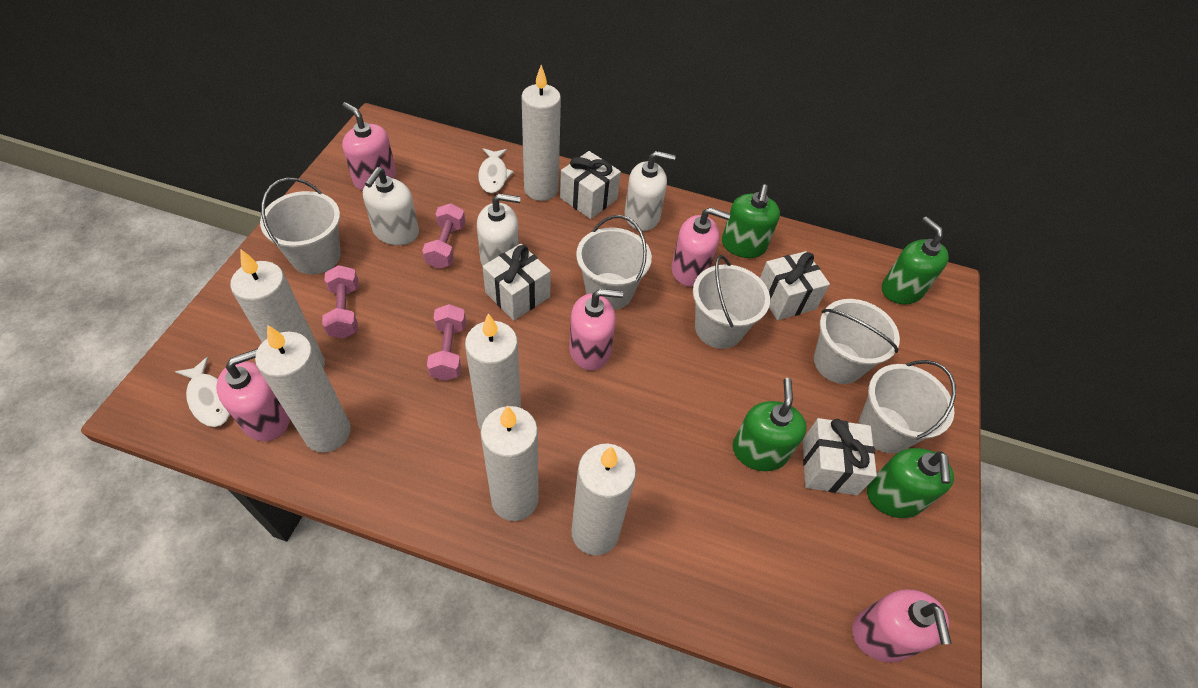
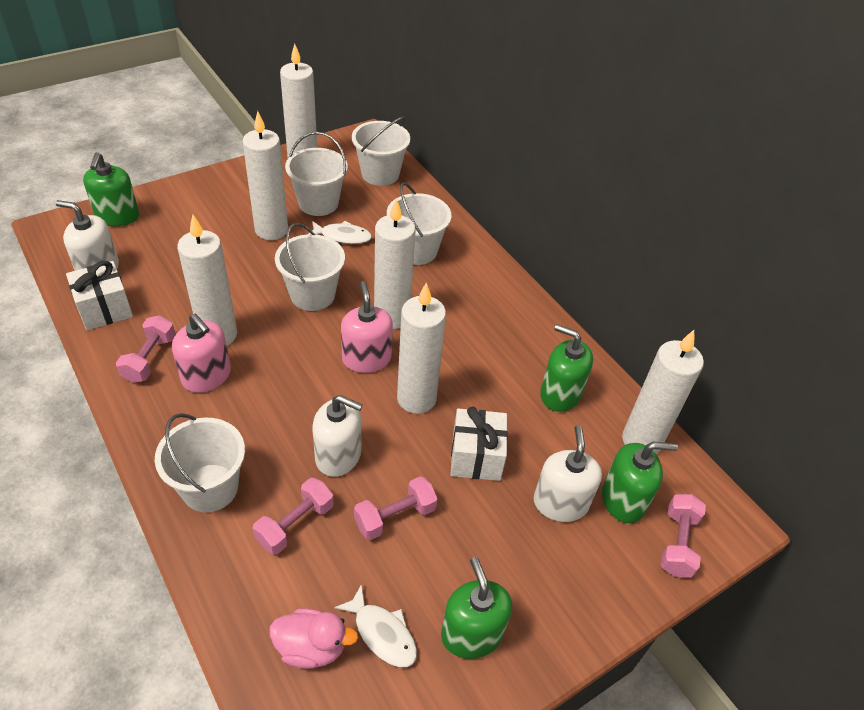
pink duck: none = 0 -> [270,608,358,669] = 1
pink dumbbell: [322,265,359,338] [422,203,465,269] [427,304,466,381] = 3 -> [116,315,176,383] [253,478,334,555] [354,476,437,540] [660,494,706,578] = 4
pink soap dispenser: [216,348,290,441] [342,102,396,191] [569,289,623,370] [671,207,731,287] [852,589,952,662] = 5 -> [172,314,231,393] [341,281,393,373] = 2
white gift: [483,244,551,321] [560,151,621,219] [760,251,830,320] [803,418,877,495] = 4 -> [66,261,133,330] [451,407,508,481] = 2

